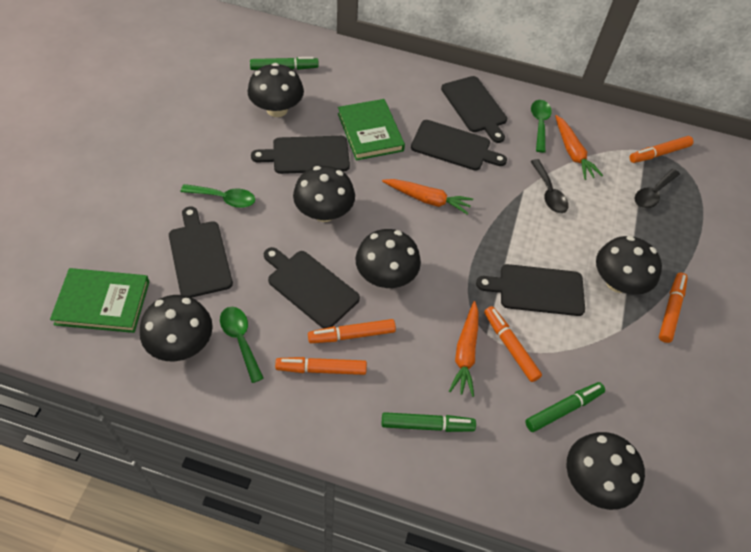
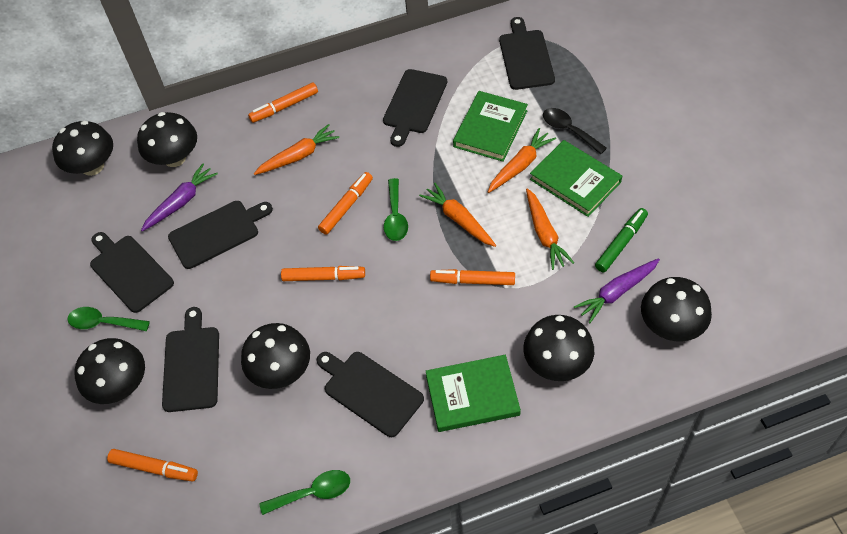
black spoon: [530,159,569,213] [635,169,680,209] = 2 -> [543,108,607,154] = 1
green book: [50,268,150,333] [338,99,405,161] = 2 -> [426,355,521,432] [453,91,528,162] [530,140,622,217] = 3
green marker: [250,57,319,70] [382,412,476,432] [525,382,605,432] = 3 -> [595,208,648,272] = 1
orange carrot: [382,179,473,215] [449,301,479,397] [555,115,603,180] = 3 -> [254,124,340,175] [419,183,496,247] [488,128,556,193] [526,188,574,270] = 4
purple carrot: none = 0 -> [141,164,218,231] [574,258,660,323] = 2

